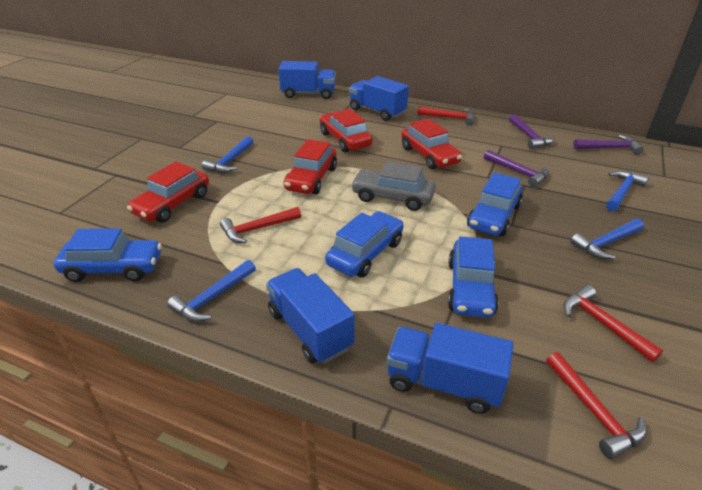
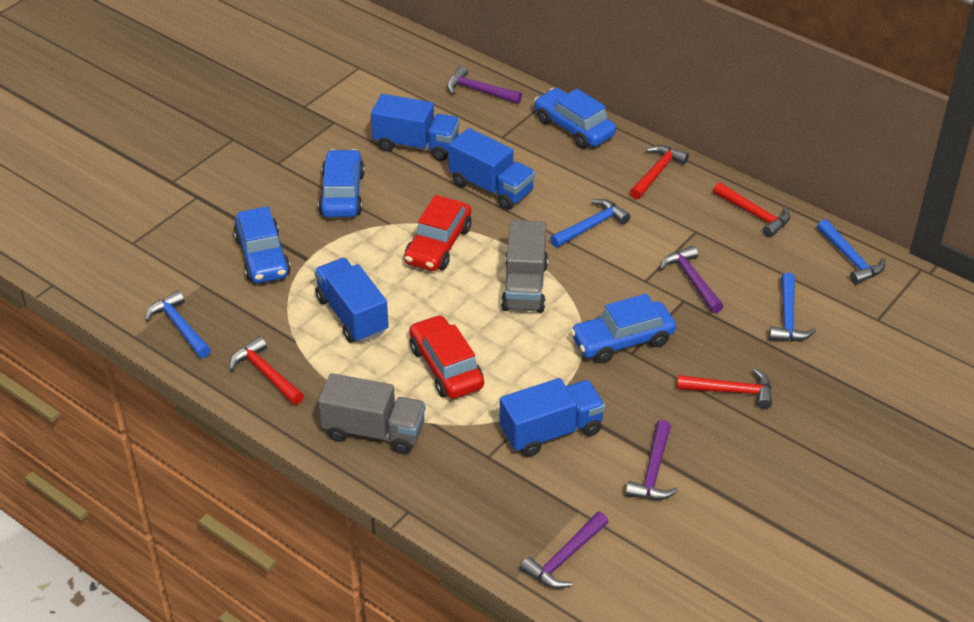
grey car: [351,162,436,211] = 1 -> none = 0
grey truck: none = 0 -> [318,373,426,454] [501,220,548,313] = 2
purple hammer: [484,150,549,187] [509,114,555,149] [573,135,644,155] = 3 -> [447,66,522,104] [520,512,609,589] [625,420,678,500] [660,245,724,313] = 4
red car: [127,162,209,223] [284,139,337,194] [320,109,373,152] [401,119,462,169] = 4 -> [404,195,471,271] [409,314,484,399] = 2

